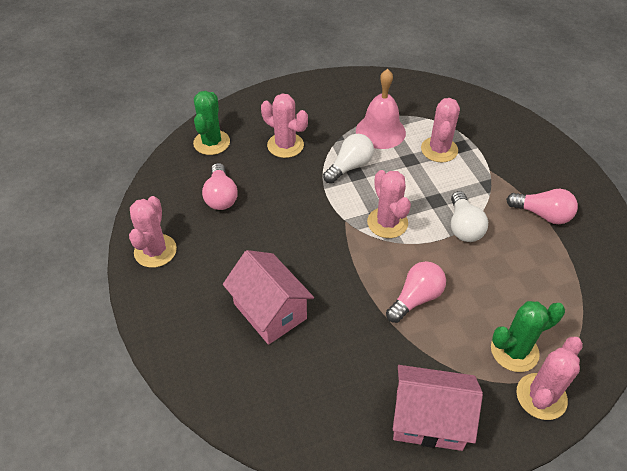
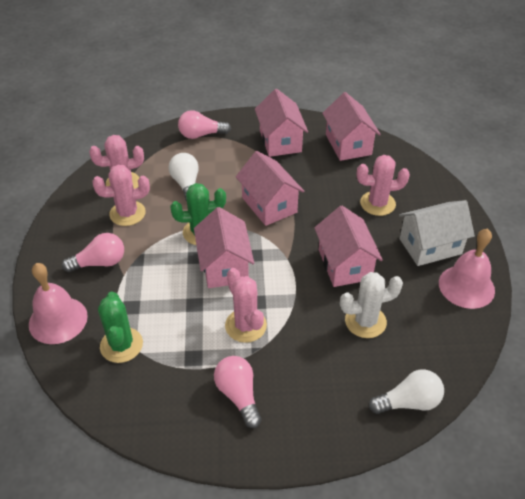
pink bell: [356,69,406,149] = 1 -> [29,263,88,344] [439,229,495,309] = 2
pink cactus: [129,196,177,268] [261,93,308,158] [367,170,411,238] [421,98,460,162] [516,337,583,420] = 5 -> [89,135,144,189] [92,165,150,226] [225,268,267,343] [357,155,410,216] = 4
pink house: [223,250,314,345] [393,365,483,451] = 2 -> [194,207,254,288] [236,151,304,226] [255,89,308,157] [314,206,383,287] [322,92,381,161] = 5
white cactus: none = 0 -> [340,272,403,338] = 1
white house: none = 0 -> [399,200,475,266] = 1

